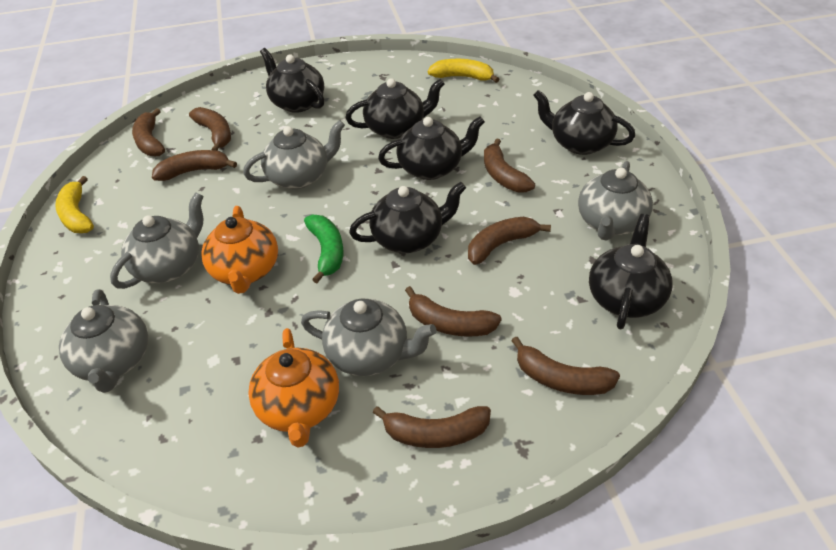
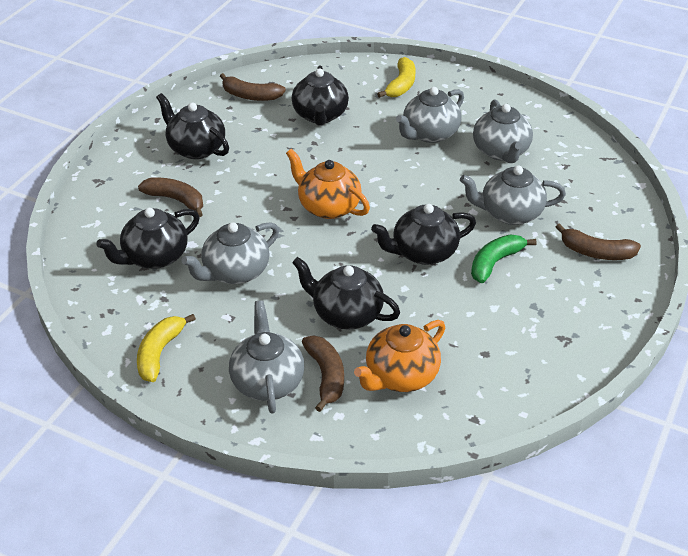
black teapot: [260,48,324,113] [345,78,445,139] [349,182,466,253] [378,116,485,180] [533,90,635,155] [589,214,672,329] = 6 -> [96,208,200,269] [156,93,229,159] [292,66,349,126] [292,257,400,330] [371,204,476,265] = 5
brown banana: [132,108,165,156] [152,150,237,181] [189,107,231,151] [373,406,491,448] [405,286,502,337] [468,217,551,265] [484,139,535,192] [511,337,620,395] = 8 -> [138,177,203,217] [220,73,286,101] [302,336,344,412] [556,223,641,260] = 4

